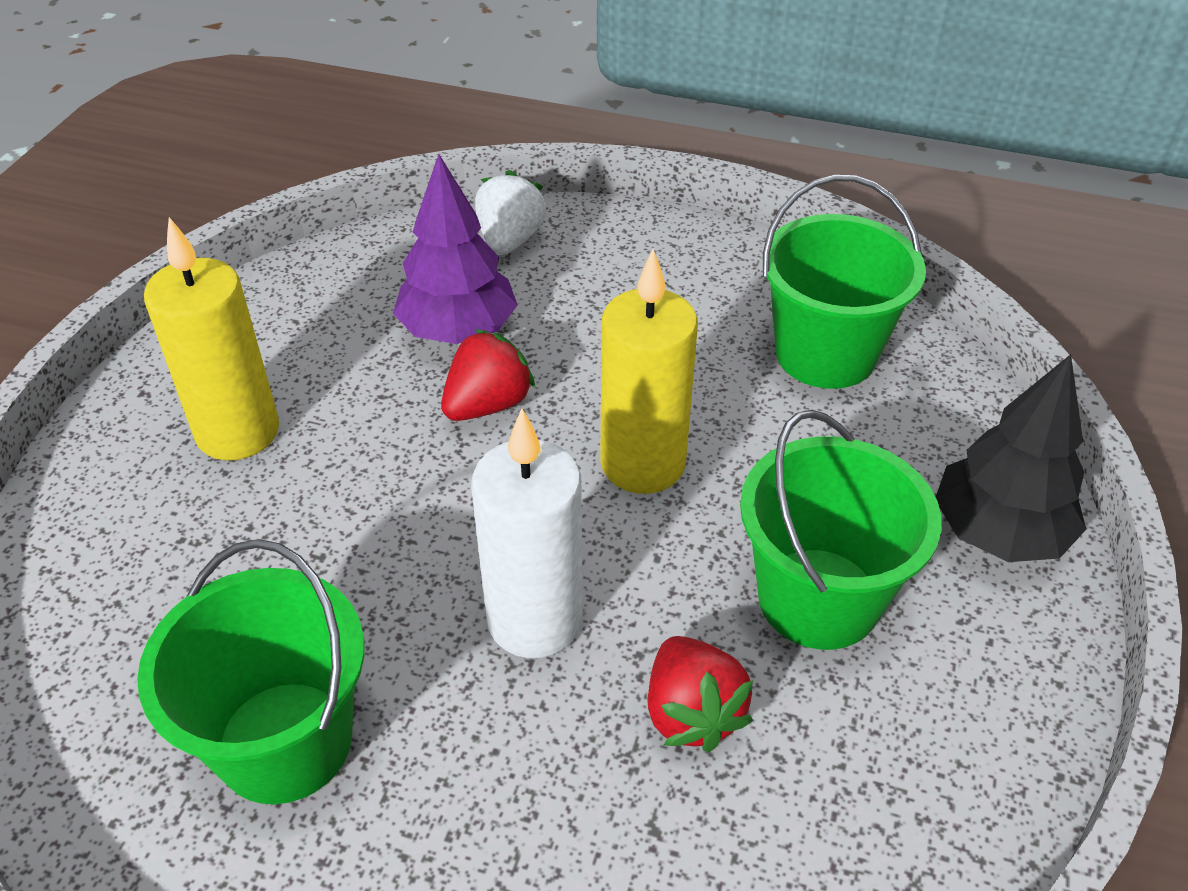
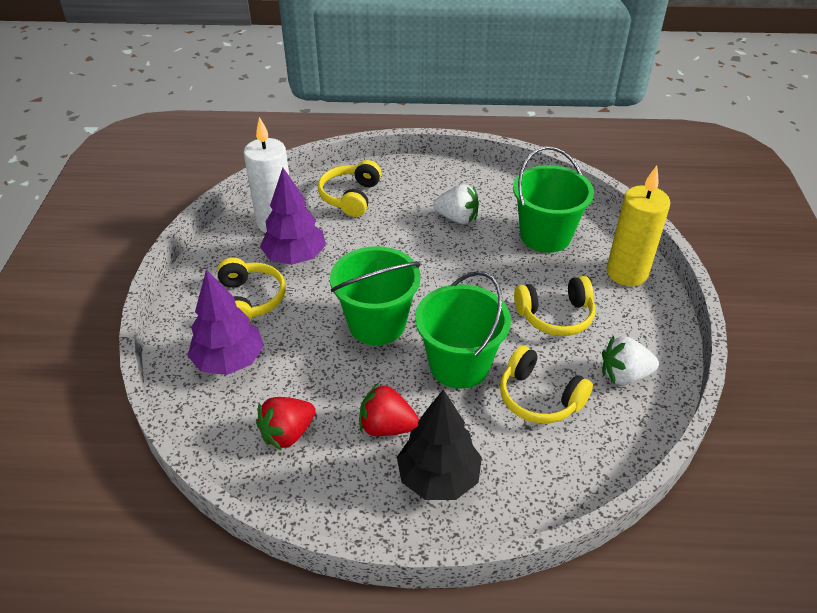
purple tree: [393,154,518,344] = 1 -> [188,270,264,375] [260,168,326,265] = 2
white strawberry: [475,170,546,255] = 1 -> [433,184,479,224] [602,335,659,385] = 2
yellow candle: [144,217,279,460] [600,249,698,494] = 2 -> [606,165,670,286] = 1
yellow headphones: none = 0 -> [217,257,286,321] [318,160,382,217] [500,345,593,424] [514,276,595,336] = 4

